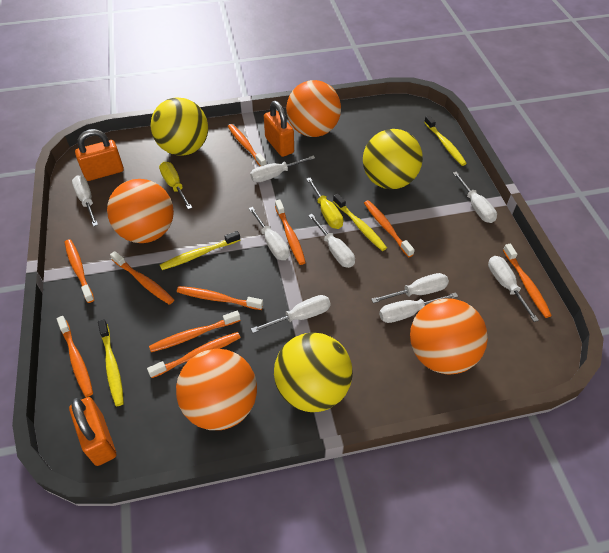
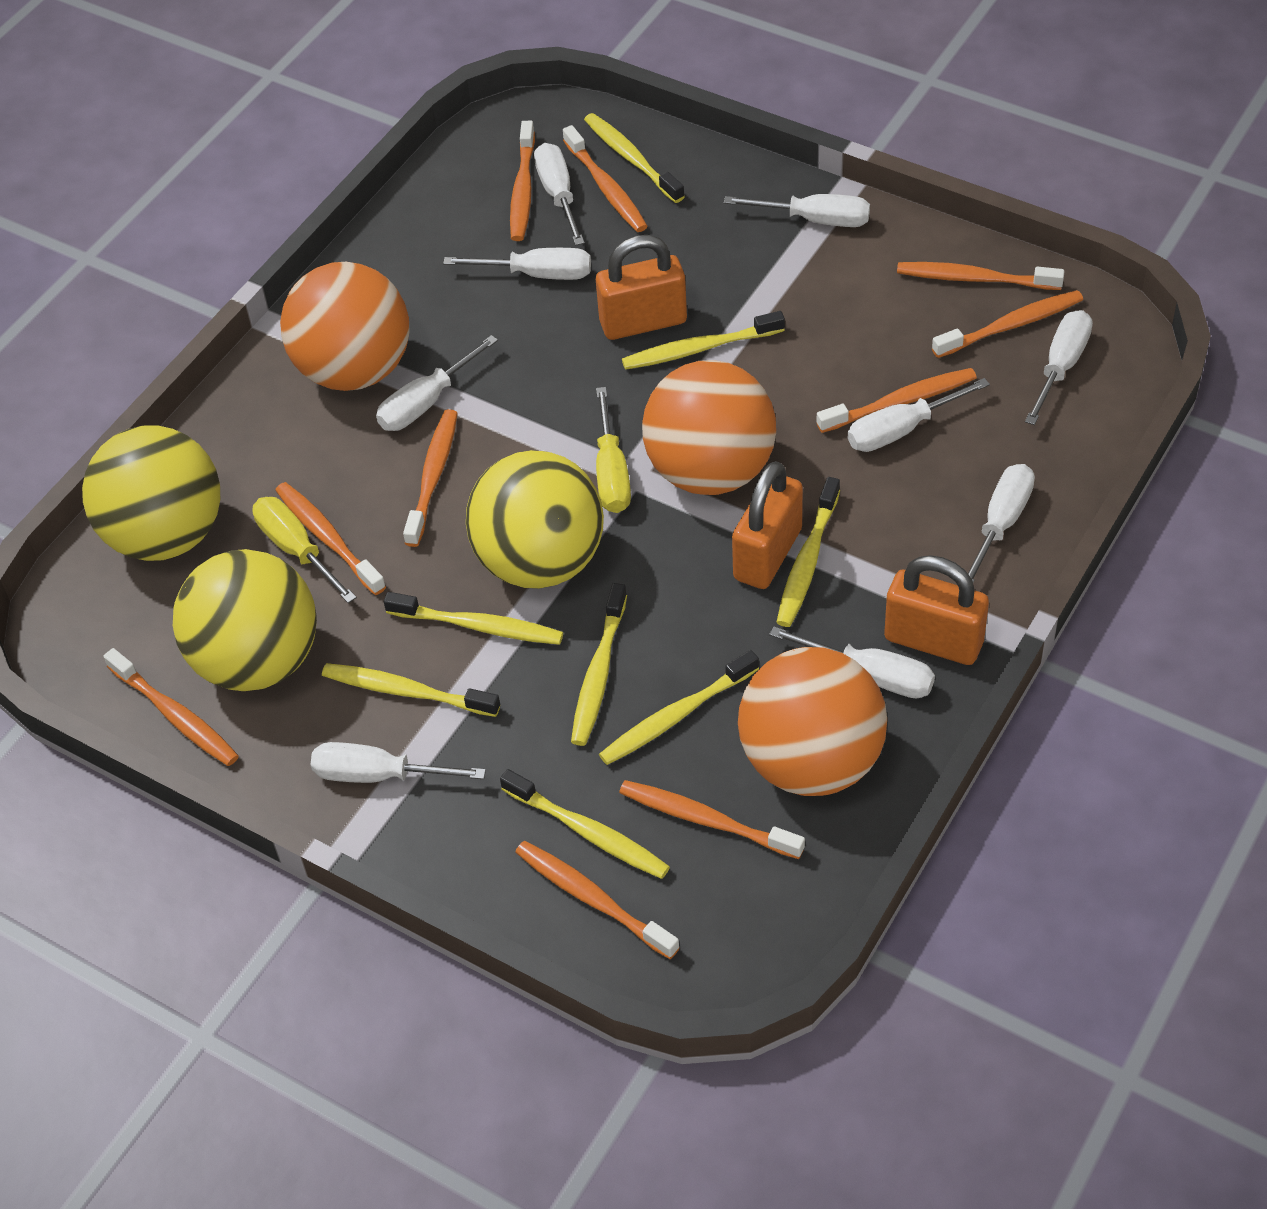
orange ball: [107,179,174,243] [176,349,257,430] [286,80,341,137] [410,299,488,374] = 4 -> [280,262,410,391] [642,360,776,495] [738,647,887,796] = 3
yellow toothbrush: [98,319,124,406] [160,231,240,270] [333,194,387,251] [424,115,467,166] = 4 -> [322,663,500,717] [384,592,563,645] [500,769,670,879] [571,583,627,746] [584,113,685,203] [599,650,759,765] [622,311,785,370] [777,477,840,627] = 8

